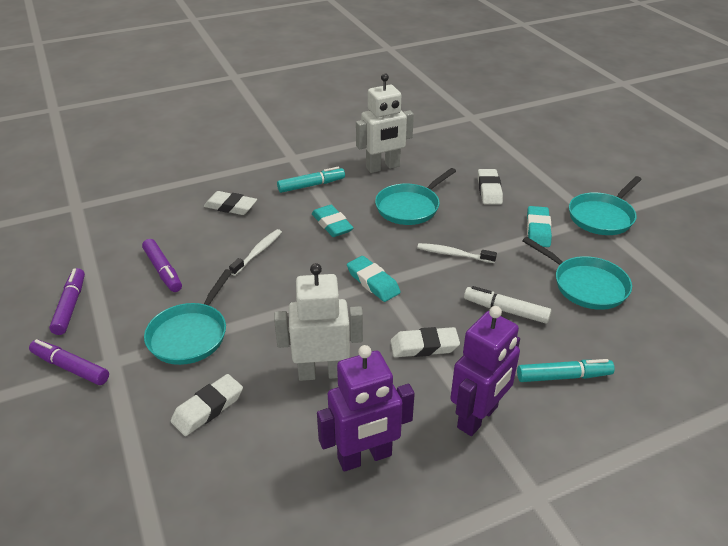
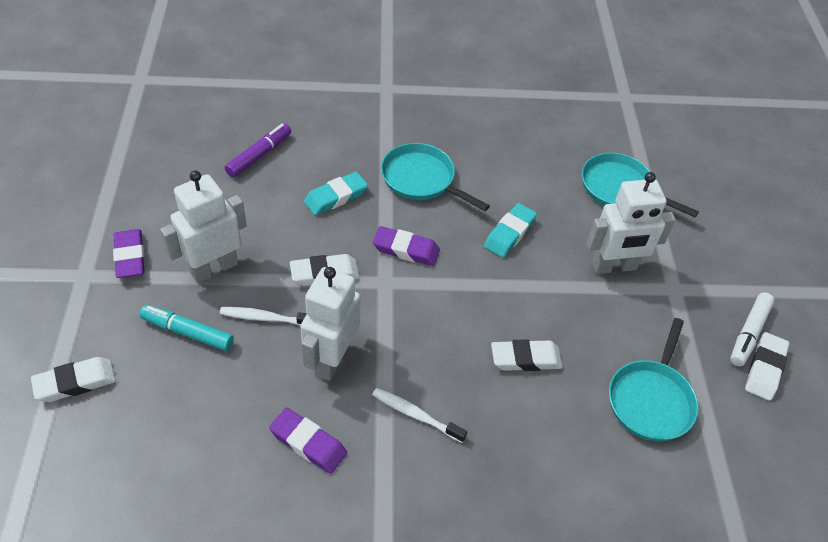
purple eraser: none = 0 -> [113,229,145,278] [269,408,347,474] [373,226,440,266] = 3
purple marker: [29,339,109,385] [49,268,85,335] [142,239,182,292] = 3 -> [225,124,291,178] = 1
purple robot: [317,345,415,472] [450,306,520,436] = 2 -> none = 0
turquoise eraser: [312,205,354,237] [347,256,401,302] [527,206,552,247] = 3 -> [304,172,368,215] [484,203,537,258] = 2
turquoise marker: [277,167,345,193] [517,359,615,382] = 2 -> [140,305,234,351] = 1
turquoise pan: [144,269,232,365] [375,168,456,225] [522,237,632,310] [569,176,642,235] = 4 -> [381,143,490,211] [582,153,699,218] [609,318,699,441] = 3
white robot: [274,263,363,381] [356,73,414,173] = 2 -> [160,170,247,283] [300,267,361,381] [587,172,676,274] = 3

